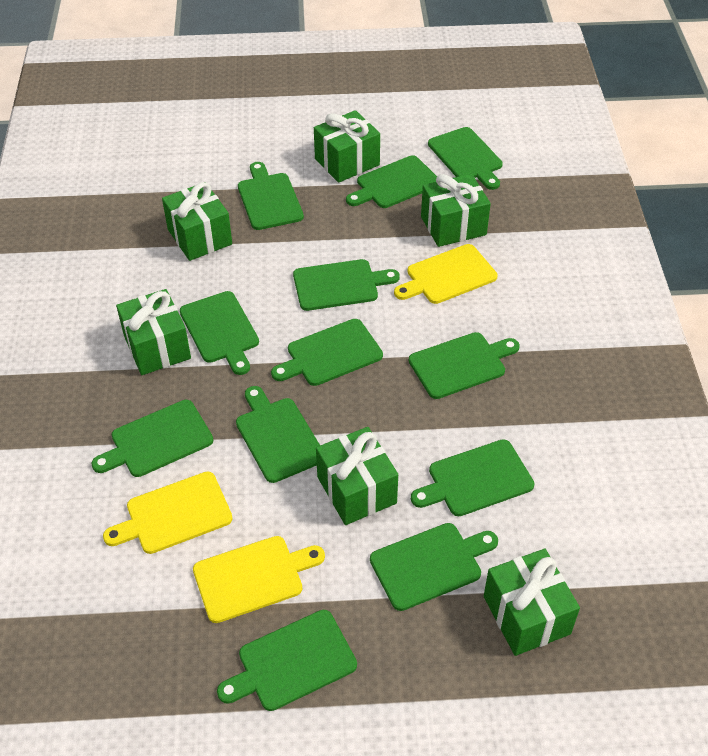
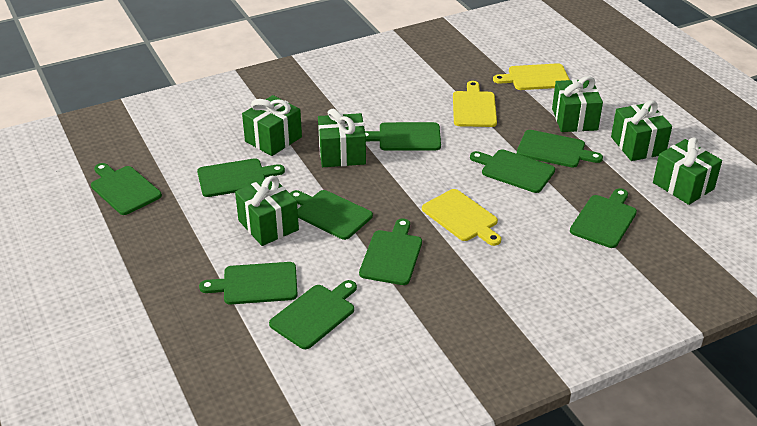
green cutting board: [91,400,213,477] [180,291,259,375] [217,610,357,711] [236,386,320,483] [238,162,304,230] [271,319,383,386] [293,259,400,311] [346,155,437,208] [370,523,498,611] [409,332,520,399] [411,440,535,516] [428,127,503,190] = 12 -> [91,163,162,215] [197,158,285,197] [199,262,298,304] [269,280,357,349] [290,190,373,240] [359,219,422,285] [365,122,441,150] [470,149,555,193] [517,130,603,168] [570,188,637,248] = 10

